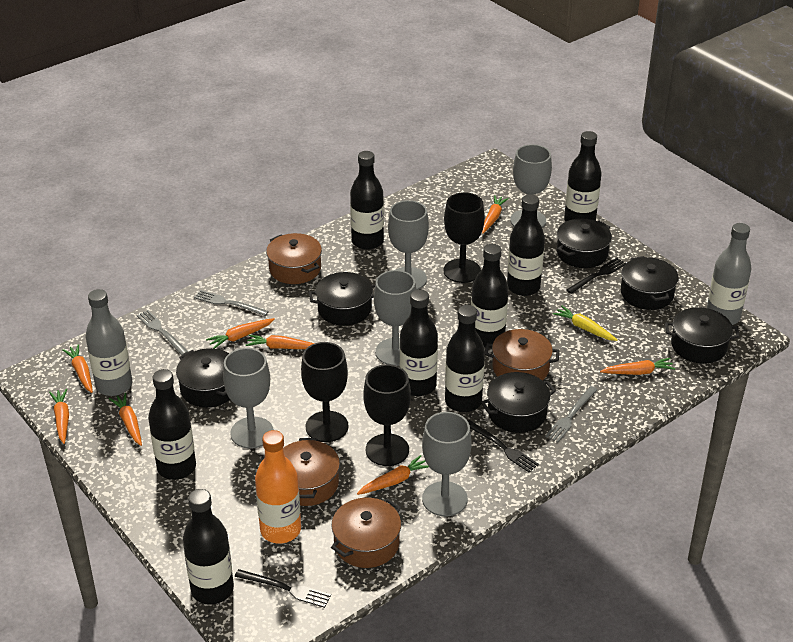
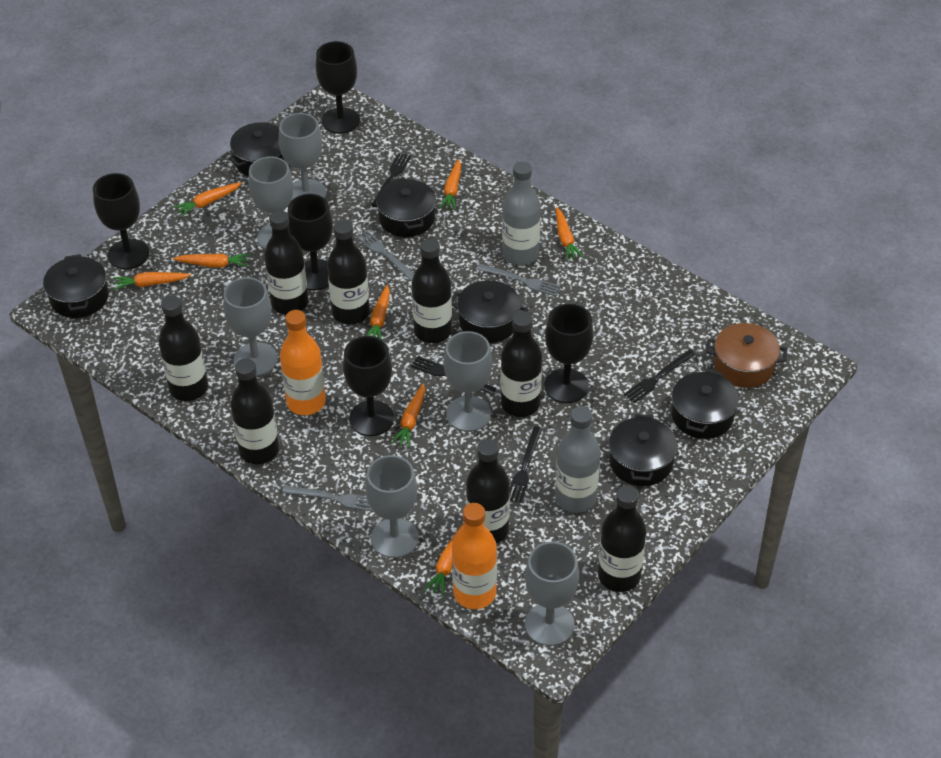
black fork: [235,569,331,608] [468,420,539,472] [566,258,626,294] = 3 -> [371,153,411,208] [411,356,497,395] [510,427,542,503] [624,349,696,403] = 4
black goblet: [301,342,348,442] [363,364,411,466] [443,192,485,283] = 3 -> [93,173,149,269] [288,194,333,290] [316,41,360,134] [343,336,394,436] [544,303,593,403] = 5
brown pot: [266,233,322,284] [283,438,340,506] [331,498,401,568] [485,329,559,381] = 4 -> [707,323,787,388] = 1
grey goblet: [223,348,274,449] [374,270,417,366] [388,200,429,290] [422,412,472,516] [510,144,552,228] = 5 -> [223,277,278,376] [249,157,293,249] [279,113,326,201] [365,455,419,558] [444,331,492,432] [525,541,579,646] = 6
orange bottle: [255,430,301,543] = 1 -> [280,310,326,415] [452,503,497,609] = 2
yellow carrot: [553,306,617,341] = 1 -> none = 0

